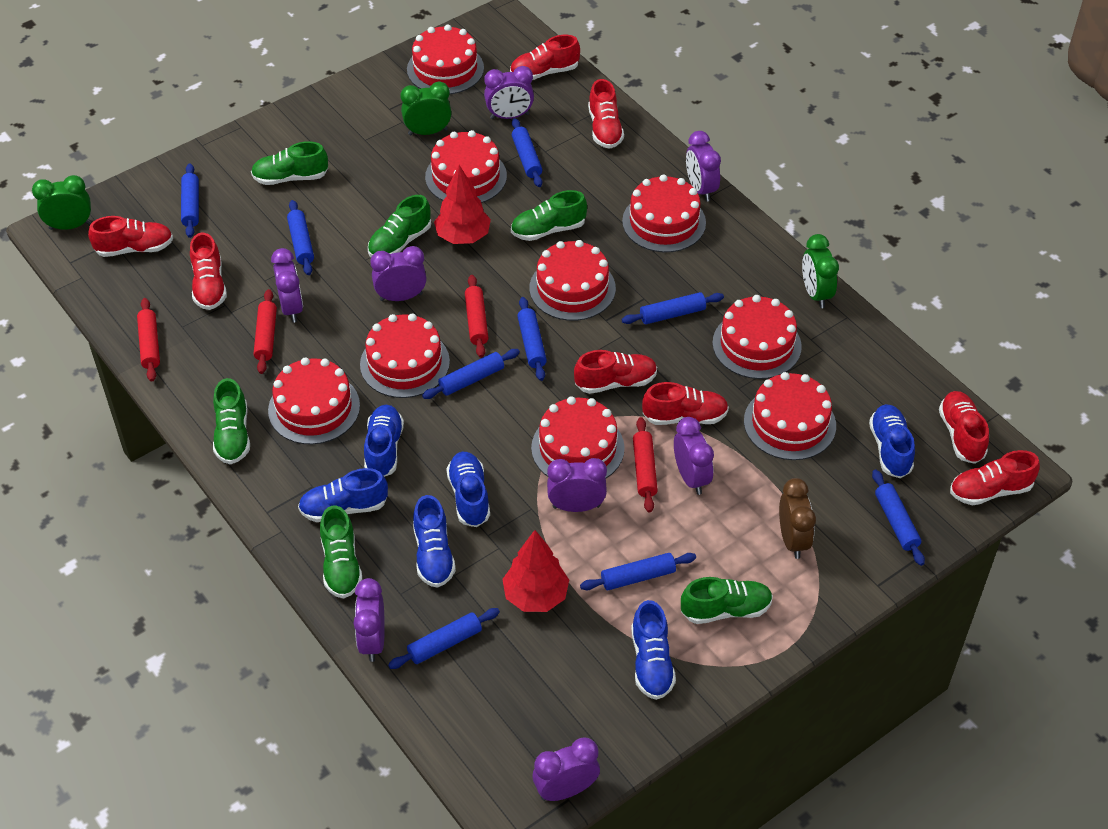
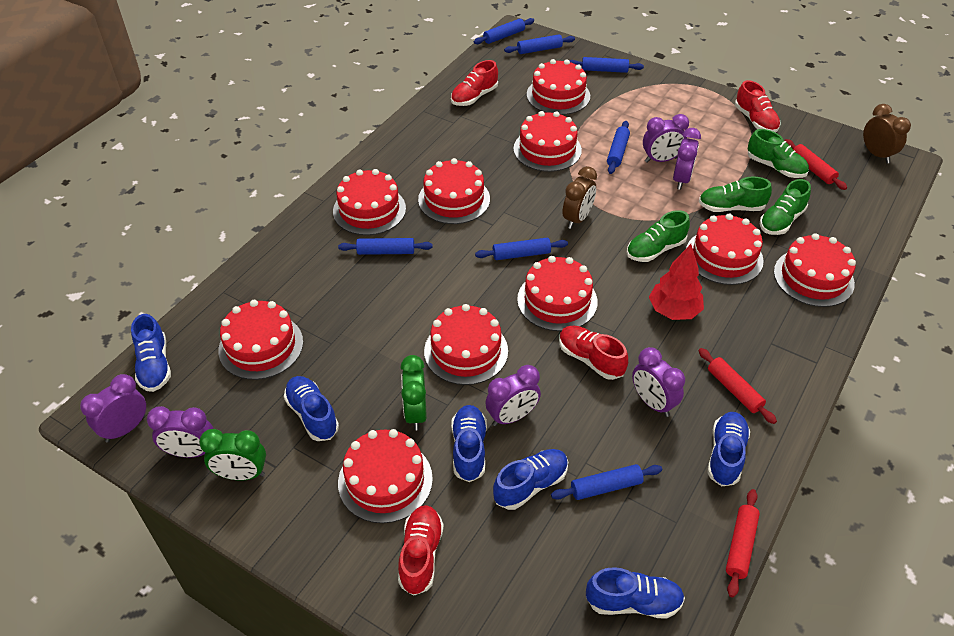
blue rolling pin: [181,164,199,238] [287,200,314,275] [388,608,500,669] [422,349,520,399] [512,118,542,187] [517,297,547,381] [580,553,696,590] [622,292,724,324] [872,470,925,566] = 9 -> [338,238,433,255] [474,18,534,44] [475,238,568,260] [504,35,575,54] [551,464,662,500] [569,57,644,73] [607,121,630,174] = 7
brown clock: [779,478,816,559] = 1 -> [562,166,597,229] [863,104,911,164] = 2
green clock: [32,175,91,230] [400,81,452,135] [802,234,839,308] = 3 -> [199,429,266,480] [401,355,427,430] = 2
green shoe: [213,378,250,464] [251,141,328,185] [320,506,362,598] [368,195,431,257] [511,190,587,241] [681,577,773,624] = 6 -> [626,210,690,262] [699,177,772,212] [748,129,809,178] [760,179,811,235] = 4
purple clock: [271,248,303,323] [353,578,385,662] [371,246,427,301] [484,66,534,119] [533,738,600,801] [547,458,607,512] [674,417,714,495] [686,131,721,202] = 8 -> [80,374,146,443] [147,406,213,458] [485,365,541,426] [632,347,685,417] [643,114,689,163] [673,128,701,190] = 6
red cake: [268,357,360,445] [360,314,450,398] [407,24,484,94] [425,130,507,203] [529,240,616,321] [531,396,625,478] [622,174,706,252] [712,295,802,379] [744,372,836,460] = 9 -> [218,300,303,380] [333,169,406,235] [338,429,433,523] [418,158,490,224] [424,304,508,385] [513,111,582,172] [517,256,598,331] [527,59,590,115] [686,214,764,285] [774,233,856,307] = 10
red rolling pin: [137,298,160,382] [254,289,277,374] [465,275,488,358] [633,417,658,513] = 4 -> [698,348,777,424] [726,489,760,598] [784,139,847,190] = 3
red shoe: [88,216,173,257] [190,233,227,310] [510,35,580,80] [574,350,657,394] [588,79,624,149] [642,382,729,425] [939,391,989,464] [950,450,1040,505] = 8 -> [398,505,444,596] [451,60,498,106] [559,325,628,380] [735,80,781,133] = 4
red tree: [434,165,491,244] [502,530,569,612] = 2 -> [649,244,704,320] = 1

